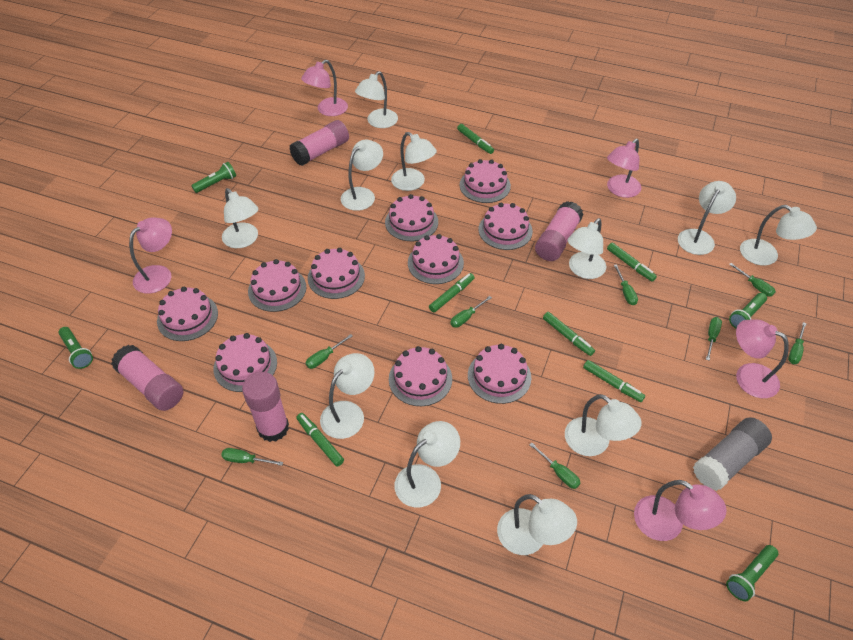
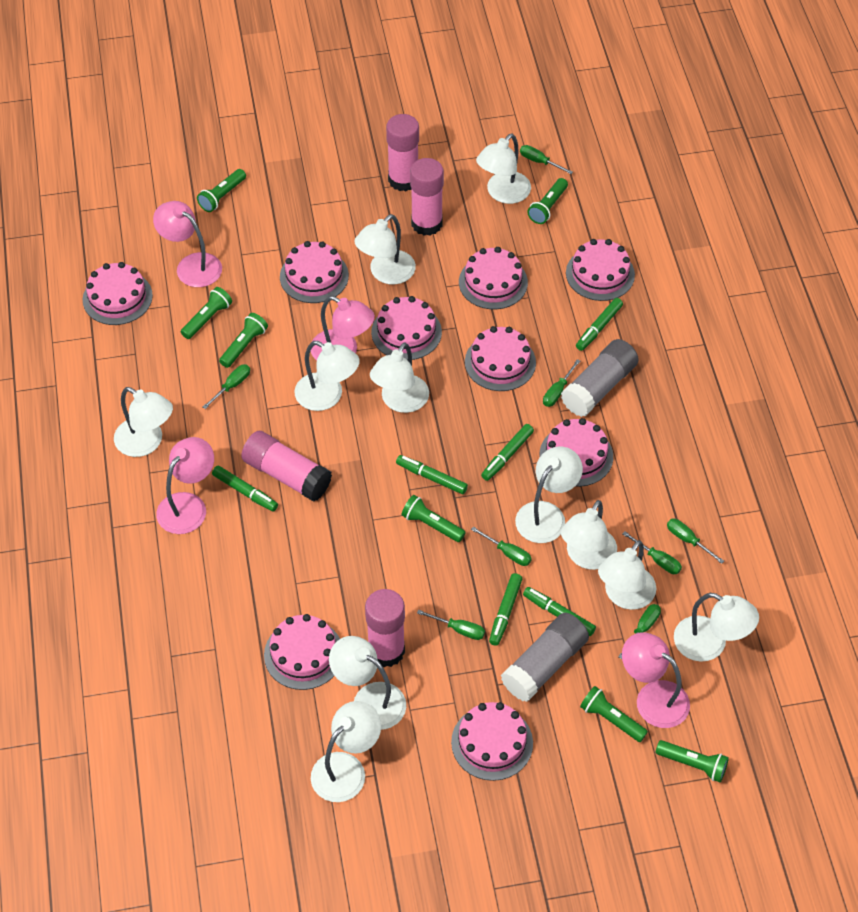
green flashlight: [58,327,93,369] [191,162,236,193] [726,545,778,601] [729,293,767,328] = 4 -> [181,287,232,339] [197,169,246,212] [219,313,268,368] [402,495,466,542] [527,178,568,224] [580,686,648,742] [656,740,729,782] = 7
grey glue stick: [693,417,772,491] = 1 -> [501,613,589,702] [561,339,639,417] = 2
pink cake: [157,287,218,341] [213,333,277,392] [248,259,306,312] [308,248,365,299] [385,194,438,241] [389,346,452,406] [408,234,464,284] [460,159,511,203] [468,344,531,404] [478,203,533,250] = 10 -> [83,262,153,325] [264,614,340,690] [280,241,349,303] [371,296,442,360] [451,702,533,781] [459,247,528,309] [465,326,536,391] [540,418,613,487] [566,239,635,301] = 9
pink lamp: [129,217,172,294] [301,60,348,116] [607,139,641,198] [634,480,727,541] [736,320,789,398] = 5 -> [153,201,222,287] [156,437,214,534] [311,296,375,361] [622,632,690,728] = 4

